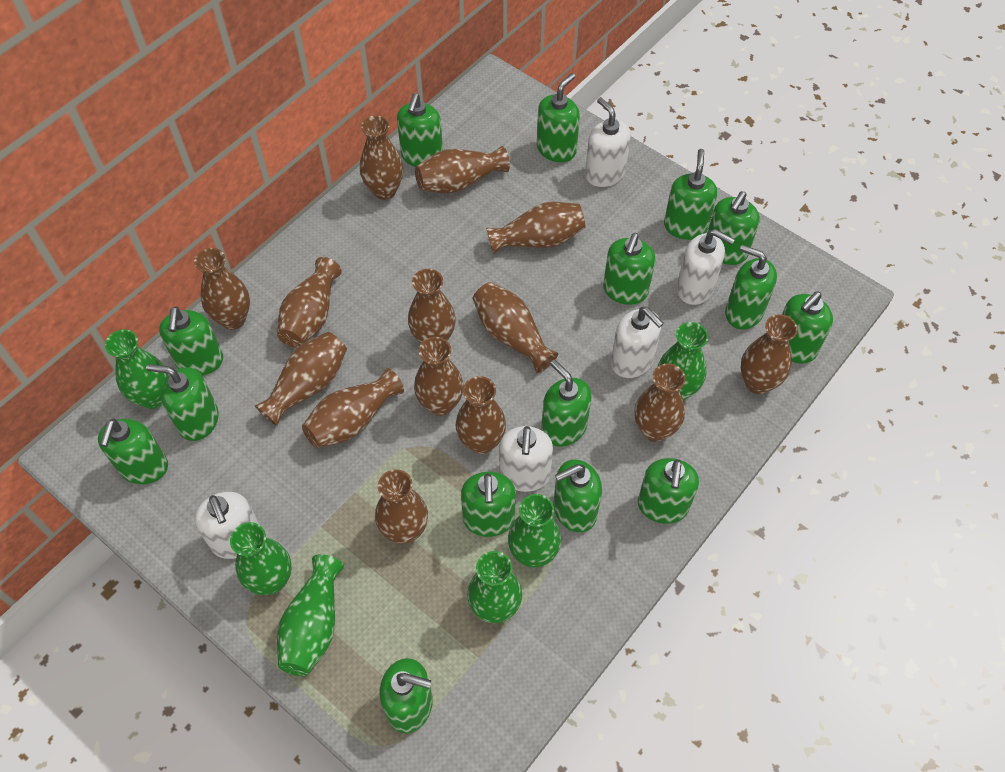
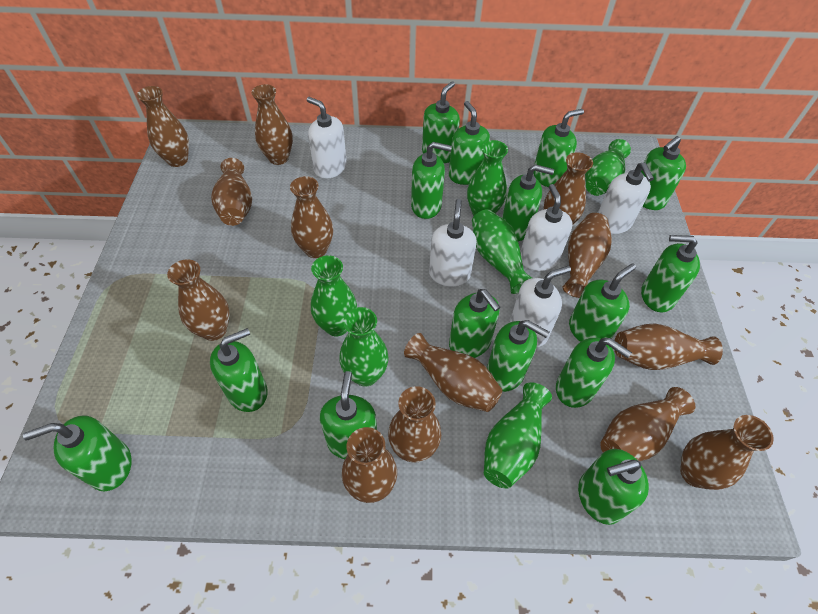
brown vase: [194,248,250,330] [255,332,347,426] [277,257,342,347] [302,368,404,448] [360,115,403,200] [375,469,428,544] [408,269,456,343] [414,337,464,416] [415,146,510,193] [456,376,506,454] [473,282,558,373] [486,202,585,254] [634,363,686,442] [741,314,798,394] = 14 -> [137,86,189,167] [167,259,230,341] [211,158,252,226] [251,84,293,165] [290,176,333,258] [342,427,397,503] [388,386,441,463] [404,333,502,412] [544,152,593,225] [563,213,612,298] [600,387,695,461] [615,324,723,370] [680,415,774,490] = 13

